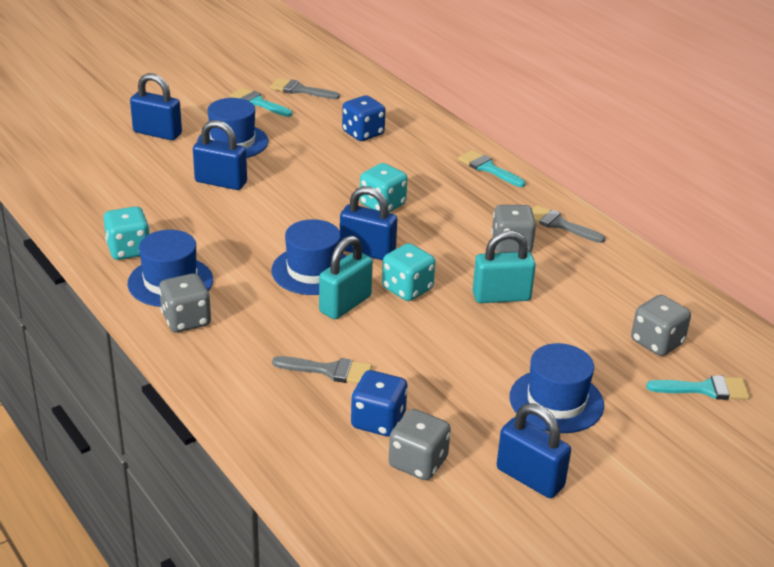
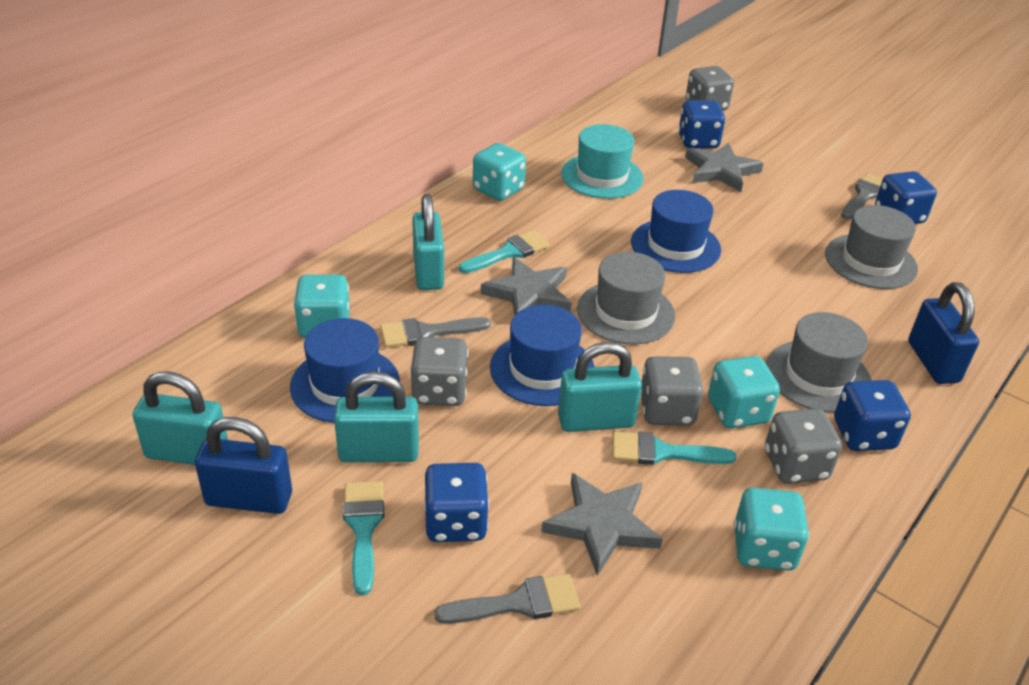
blue dice: [342,95,385,141] [351,370,408,437] = 2 -> [424,463,489,542] [678,101,725,148] [834,380,911,451] [875,171,937,224] = 4
blue hat: [127,230,213,307] [197,98,268,158] [271,219,346,295] [510,343,604,433] = 4 -> [290,318,400,423] [490,305,595,406] [631,190,721,273] = 3
blue padlock: [130,73,182,140] [193,120,247,190] [340,186,397,260] [497,403,571,498] = 4 -> [195,417,292,514] [908,282,979,384] = 2
grey hat: none = 0 -> [577,252,675,344] [766,312,871,413] [825,205,918,289] = 3
grey star: none = 0 -> [481,257,572,315] [541,473,663,576] [685,142,764,192] = 3
turquoise dice: [104,206,149,260] [360,163,407,213] [382,243,435,301] = 3 -> [294,275,350,338] [473,143,526,201] [708,356,780,428] [734,488,809,571] = 4
turquoise hat: none = 0 -> [561,124,644,199] = 1
turquoise padlock: [319,236,373,319] [472,230,536,303] = 2 -> [133,372,228,465] [334,371,419,462] [412,194,444,290] [558,342,642,432] = 4

